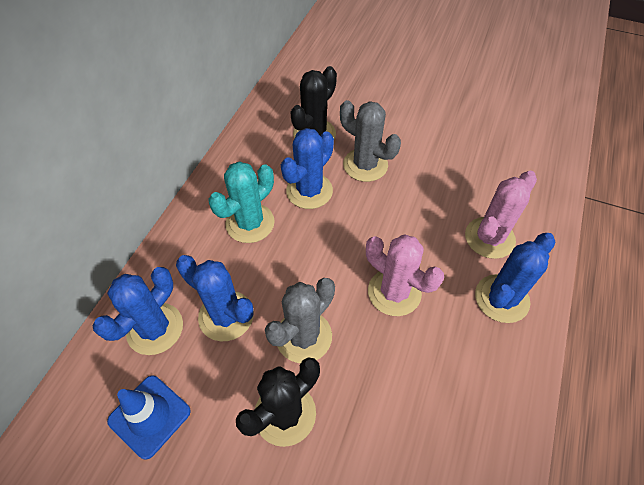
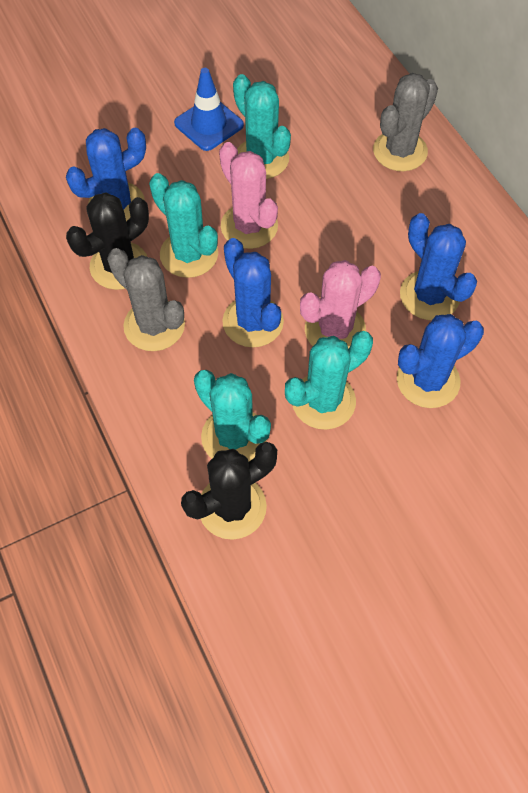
turquoise cactus: [208,161,275,243] = 1 -> [149,173,218,278] [194,370,271,462] [233,74,291,179] [285,331,373,430] = 4

